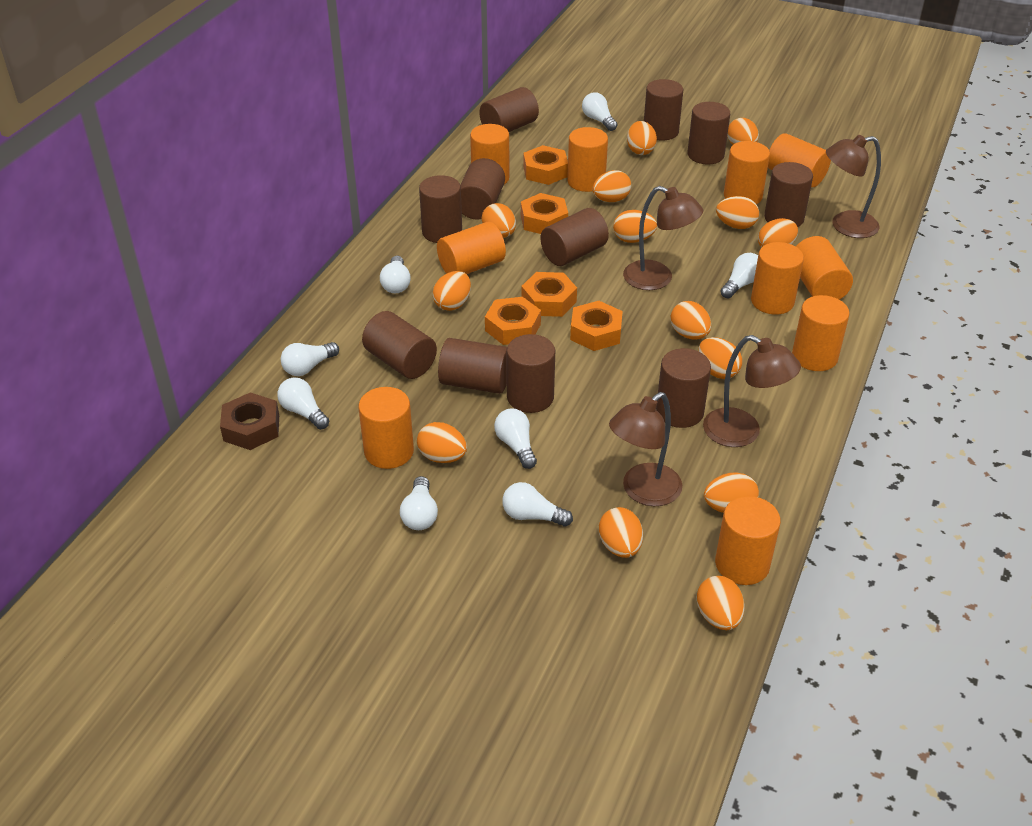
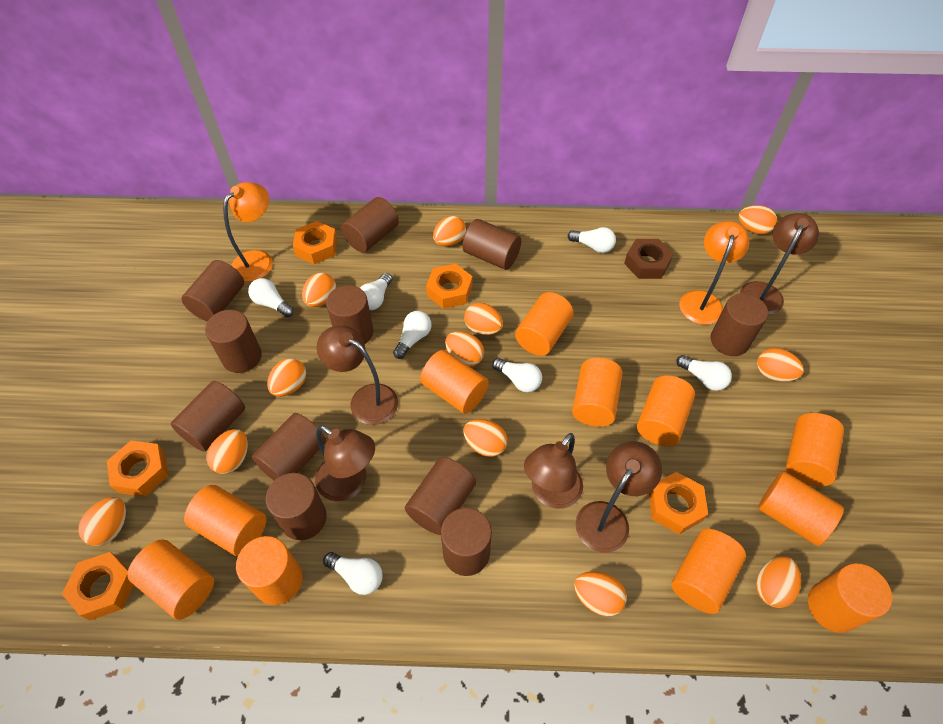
brown lamp: [609,392,682,506] [623,186,703,290] [703,335,801,447] [826,135,881,238] = 4 -> [315,425,375,501] [317,326,398,425] [524,433,583,509] [576,441,662,553] [740,213,819,315] = 5
orange cylinder: [358,387,414,469] [437,222,506,274] [470,124,509,185] [567,127,608,192] [715,496,781,585] [724,141,770,204] [751,242,804,315] [768,133,831,187] [792,295,850,371] [796,236,853,300] = 10 -> [127,540,214,620] [184,485,266,556] [236,536,303,605] [420,350,489,414] [515,292,574,356] [572,358,623,427] [637,375,695,446] [671,529,746,614] [758,471,844,546] [786,413,844,487] [808,563,892,633] = 11
orange egg: [417,422,467,463] [433,271,471,311] [481,203,516,238] [593,170,631,202] [599,507,643,558] [613,210,657,243] [627,121,657,155] [670,301,711,340] [697,576,744,630] [698,337,742,379] [704,472,759,513] [716,196,759,229] [727,118,759,145] [758,218,798,248] = 14 -> [78,497,126,546] [207,429,248,474] [267,358,306,396] [302,273,336,307] [433,216,466,247] [445,331,484,367] [463,419,507,457] [464,303,503,335] [574,571,627,616] [739,205,777,235] [756,556,801,608] [757,348,804,382] = 12
orange lamp: none = 0 -> [223,182,273,282] [679,221,750,325] = 2
white light bulb: [277,377,329,430] [281,342,339,376] [380,256,411,293] [400,476,438,530] [494,409,537,469] [502,482,573,527] [582,92,618,131] [720,253,758,299] = 8 -> [248,278,294,317] [323,552,383,595] [360,273,392,310] [393,311,432,359] [492,358,542,392] [568,227,616,253] [676,355,732,391] = 7

